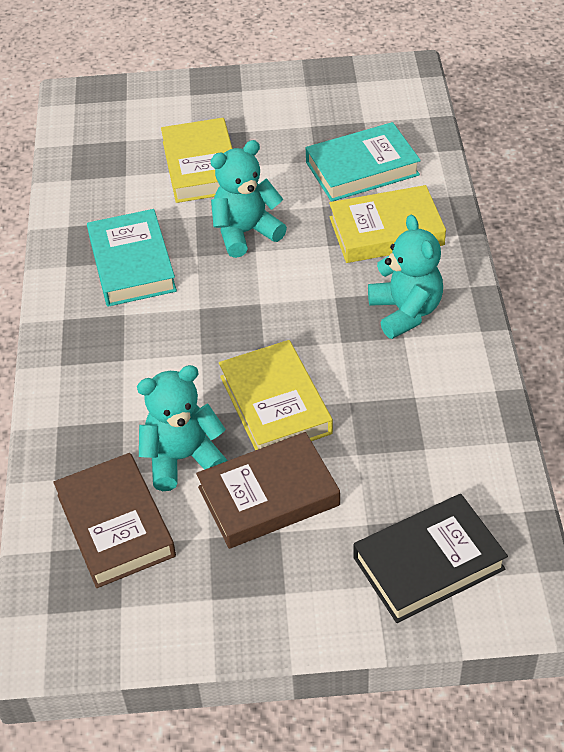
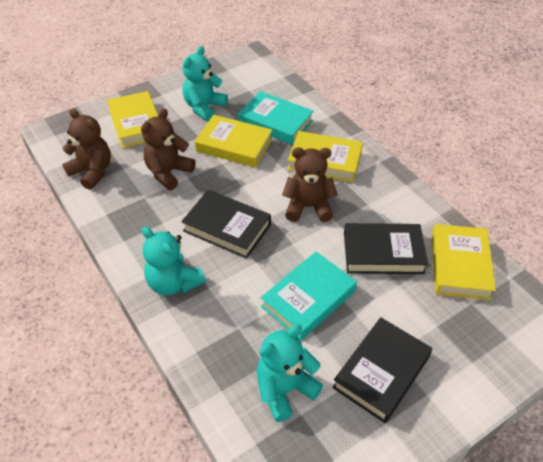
black book: [353,494,508,623] = 1 -> [181,190,271,259] [332,317,432,423] [344,223,428,274] = 3
brown book: [54,453,176,588] [196,432,340,549] = 2 -> none = 0
brown teddy bear: none = 0 -> [62,108,111,190] [141,108,196,190] [282,147,338,222] = 3
yellow book: [161,118,233,203] [219,340,333,450] [329,185,446,263] = 3 -> [107,91,158,148] [195,115,272,168] [287,131,363,182] [432,224,496,300] = 4

